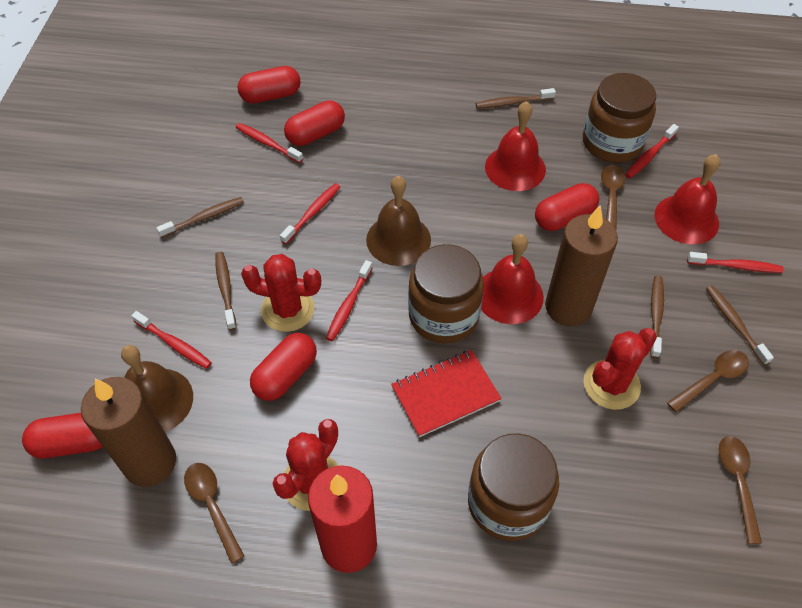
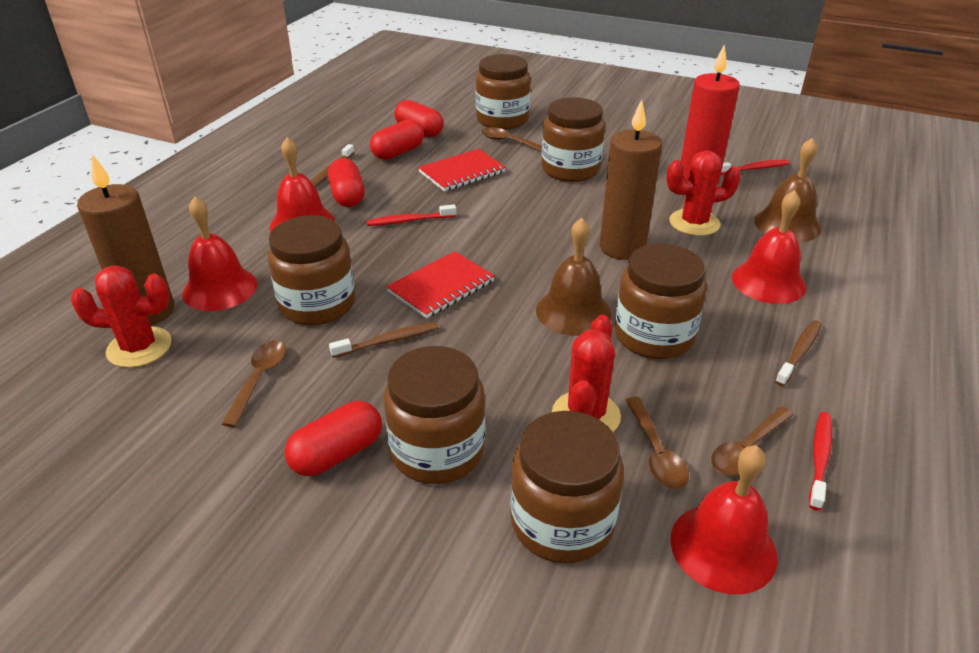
brown jar: [408,244,484,344] [468,433,559,541] [583,73,656,163] = 3 -> [268,215,355,325] [383,346,485,484] [476,54,531,130] [510,411,624,563] [541,97,605,182] [615,243,707,359] = 6
brown toothbrush: [156,197,244,238] [215,252,236,330] [476,88,556,109] [650,275,664,358] [706,286,774,365] = 5 -> [311,144,355,187] [329,322,439,358] [775,320,822,386] = 3
red bell: [481,234,544,324] [485,101,546,191] [655,154,721,244] = 3 -> [182,196,257,311] [270,137,335,231] [670,445,778,594] [732,190,806,304] = 4
red capsule: [22,413,103,458] [238,66,301,104] [250,333,317,401] [284,100,345,146] [535,183,599,231] = 5 -> [284,401,382,476] [328,158,365,207] [370,119,424,160] [394,100,443,137] = 4
red notebook: [391,350,502,437] = 1 -> [386,251,495,318] [418,149,506,191] = 2
red toothbrush: [131,311,212,369] [236,123,303,163] [280,183,340,244] [326,260,372,341] [625,124,679,178] [687,252,783,273] = 6 -> [366,204,456,226] [721,160,789,175] [809,412,832,510] = 3

